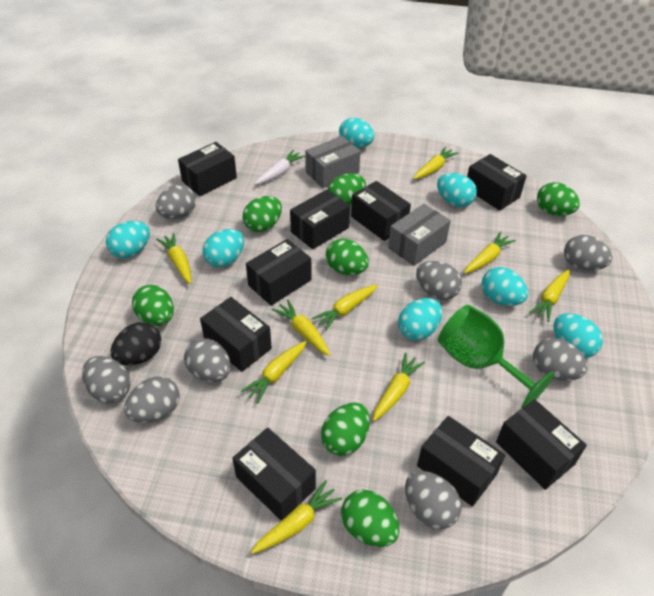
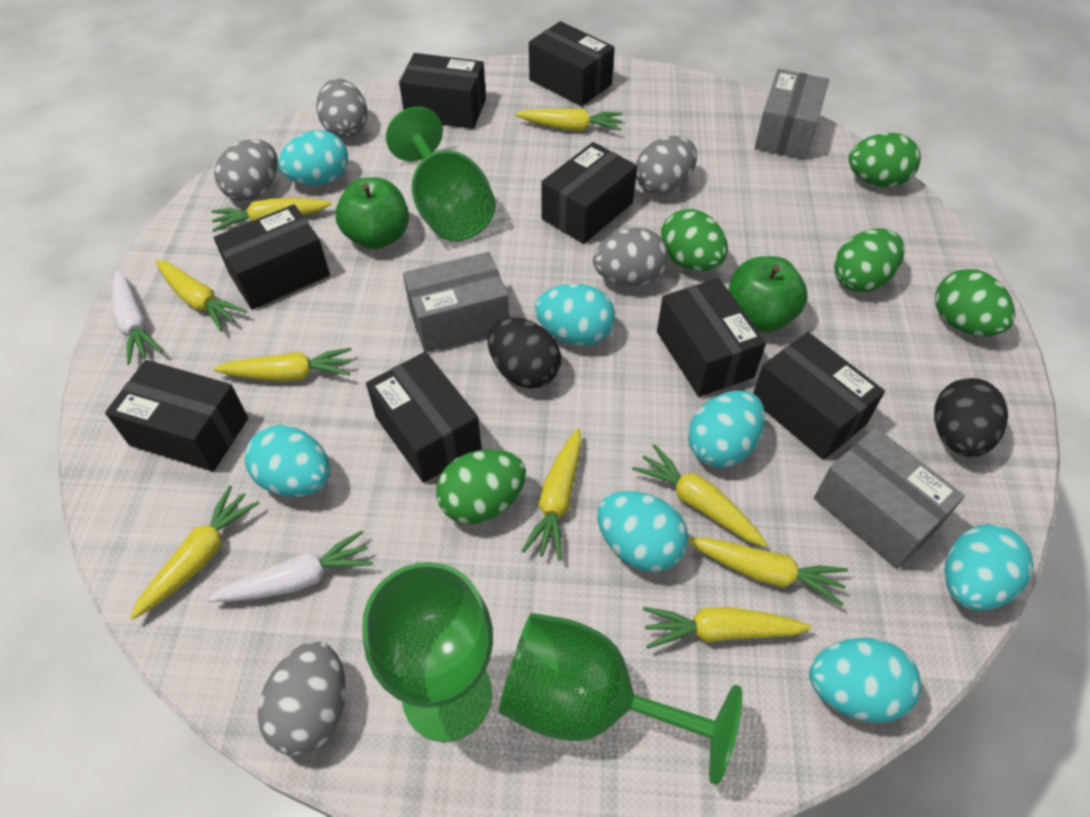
black box: [178,142,237,196] [200,297,272,372] [232,427,316,521] [246,239,312,306] [290,189,350,249] [351,181,411,241] [417,416,505,507] [467,154,527,211] [496,399,587,490] = 9 -> [105,360,248,472] [214,204,330,310] [366,352,482,483] [399,53,486,129] [529,21,615,106] [541,142,637,244] [657,278,766,397] [753,332,885,460] = 8
black egg: [111,322,161,365] = 1 -> [488,317,561,389] [934,378,1008,457] = 2
green apple: none = 0 -> [335,177,409,249] [728,256,808,332] = 2
green egg: [132,285,174,326] [243,196,282,232] [321,403,370,456] [326,239,369,275] [328,173,366,206] [341,490,400,547] [537,182,580,216] = 7 -> [436,449,526,524] [661,209,728,271] [834,229,905,292] [849,133,921,187] [935,269,1015,337] = 5
green goblet: [438,305,555,408] = 1 -> [362,562,493,742] [386,107,496,241] [499,613,742,785] = 3
grey box: [305,136,361,188] [388,204,451,266] = 2 -> [403,252,509,352] [755,69,829,160] [814,427,965,569] = 3
grey egg: [82,356,131,404] [124,376,180,423] [156,185,196,219] [184,338,231,382] [405,471,462,529] [416,261,462,300] [533,338,588,381] [564,235,612,271] = 8 -> [214,139,278,201] [257,641,346,756] [316,78,368,138] [593,228,669,286] [636,136,697,195] = 5
white carrot: [255,150,305,184] = 1 -> [112,271,163,365] [208,530,373,602] = 2

